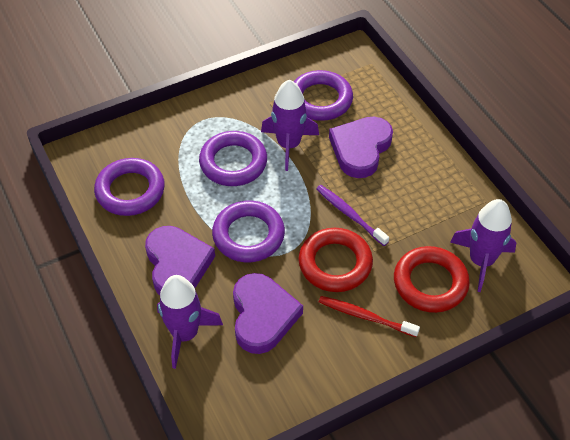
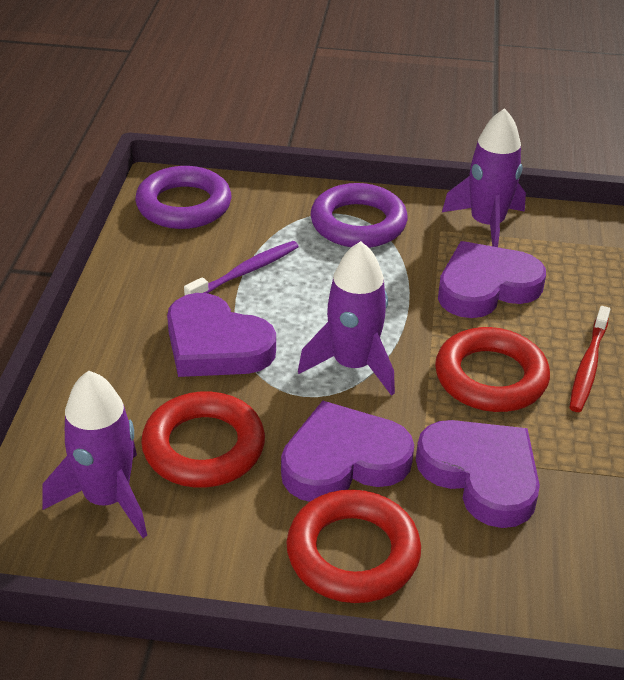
purple heart: [145,226,215,295] [233,273,303,354] [329,117,393,178] = 3 -> [167,293,276,377] [281,401,414,502] [416,420,540,528] [438,241,546,318] = 4
purple ring: [94,158,165,216] [199,131,267,186] [212,201,285,262] [293,70,353,121] = 4 -> [135,166,231,229] [310,183,408,248] = 2
red ring: [298,228,373,292] [394,246,470,313] = 2 -> [141,391,265,488] [286,489,421,603] [435,327,550,412] = 3

